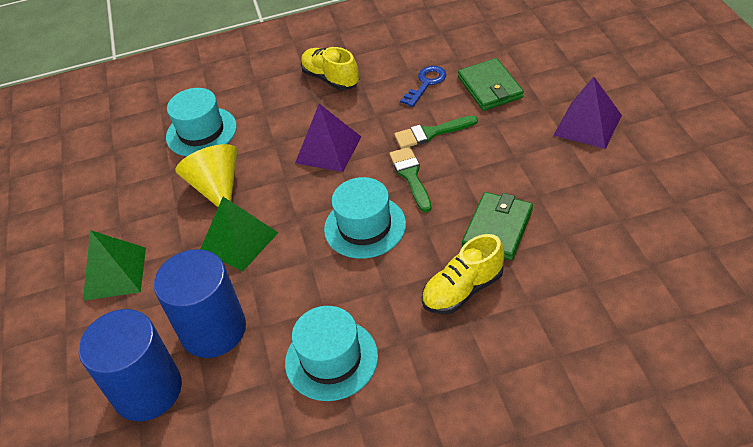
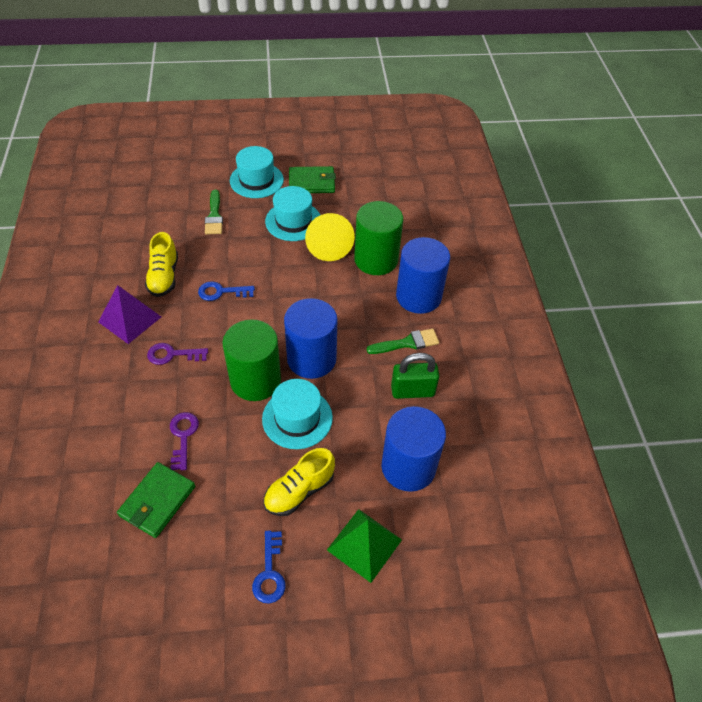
blue cylinder: [78,309,182,421] [154,249,246,358] = 2 -> [284,298,337,379] [382,406,446,492] [396,237,450,314] = 3
blue key: [400,66,446,107] = 1 -> [198,281,255,301] [252,530,286,604] = 2
green cylinder: none = 0 -> [223,319,281,401] [354,201,403,275] = 2
green padlock: none = 0 -> [391,353,439,399] = 1
green pyramid: [83,230,146,301] [200,197,278,272] = 2 -> [327,509,402,583] = 1
purple key: none = 0 -> [147,343,208,365] [170,412,199,471] = 2
purple pyramid: [295,104,361,172] [553,77,622,149] = 2 -> [98,285,161,344] = 1

